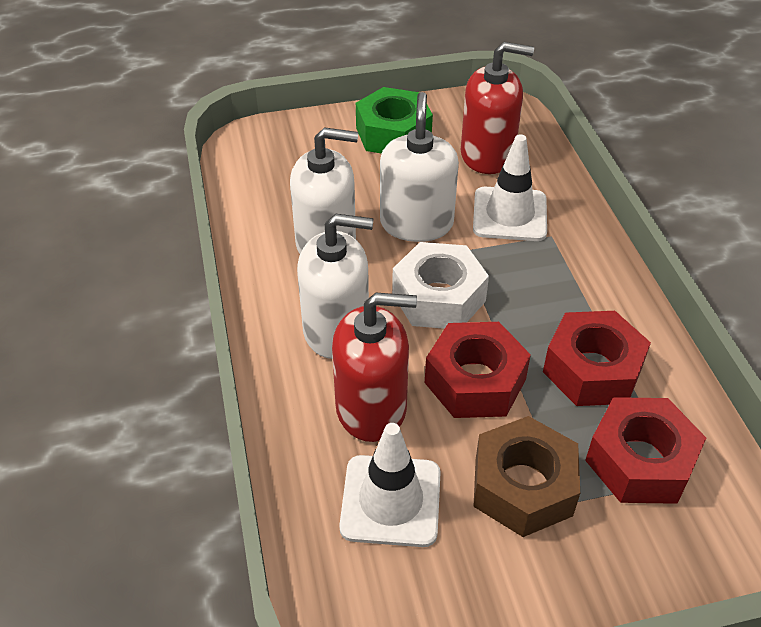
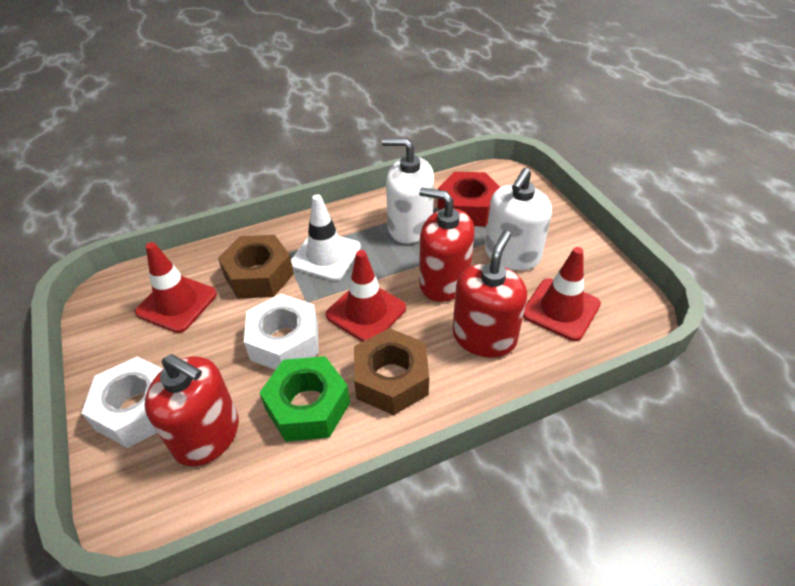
brown nut: [473,416,580,537] = 1 -> [218,235,294,299] [354,328,429,415] = 2
red nut: [425,322,531,418] [543,311,651,406] [585,397,706,504] = 3 -> [438,172,500,226] = 1
red soap dispenser: [332,293,417,442] [461,42,534,174] = 2 -> [145,354,239,466] [419,187,475,302] [453,231,527,358] = 3
red traffic cone: none = 0 -> [135,242,217,333] [326,250,406,342] [523,247,601,341] = 3
white nut: [392,242,489,329] = 1 -> [81,356,163,448] [244,294,319,370] = 2
white soap dispenser: [290,127,358,253] [297,214,373,359] [380,92,459,242] = 3 -> [382,138,434,244] [485,168,552,270] = 2
white traffic cone: [339,423,441,547] [473,134,547,241] = 2 -> [291,194,361,281] = 1

